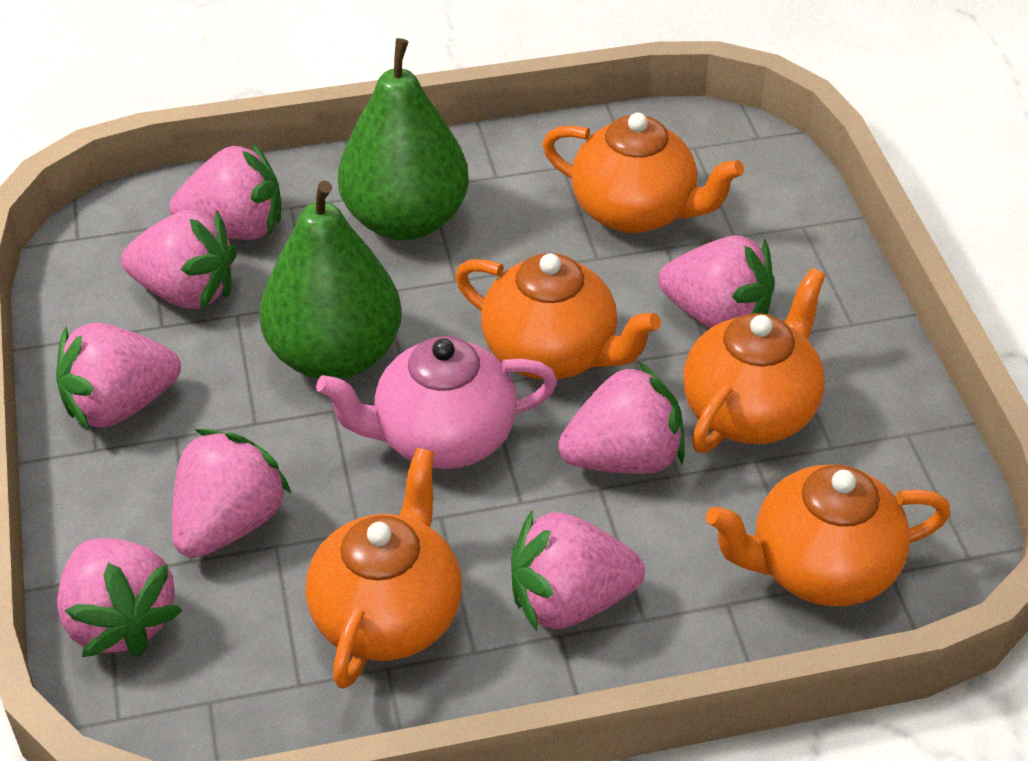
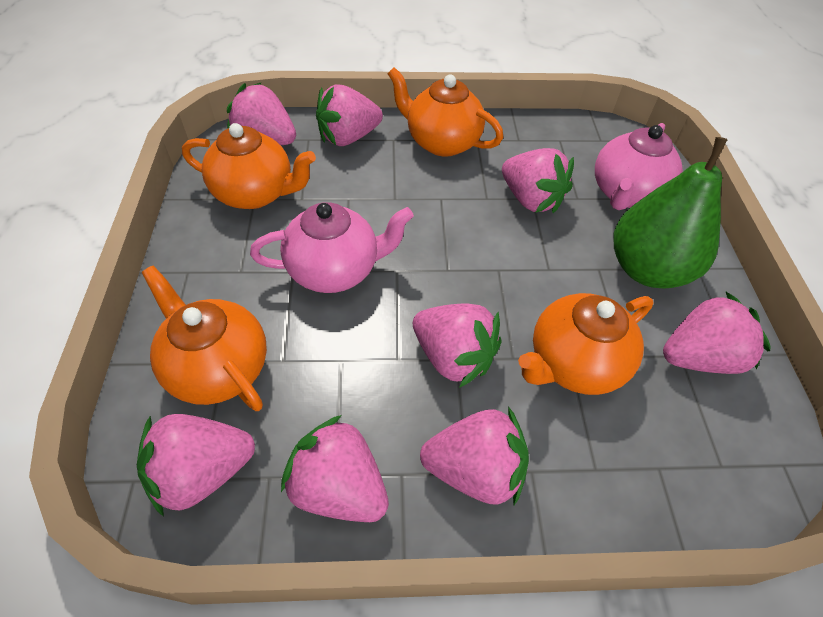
green pear: [259,181,402,380] [338,38,469,240] = 2 -> [614,137,728,288] = 1
orange teapot: [306,448,462,689] [455,253,661,380] [542,112,744,233] [683,268,825,453] [706,464,951,607] = 5 -> [141,266,267,411] [182,123,316,209] [387,67,503,157] [518,293,653,395] = 4
pink teapot: [316,336,557,469] = 1 -> [250,202,414,293] [595,123,683,210] = 2

